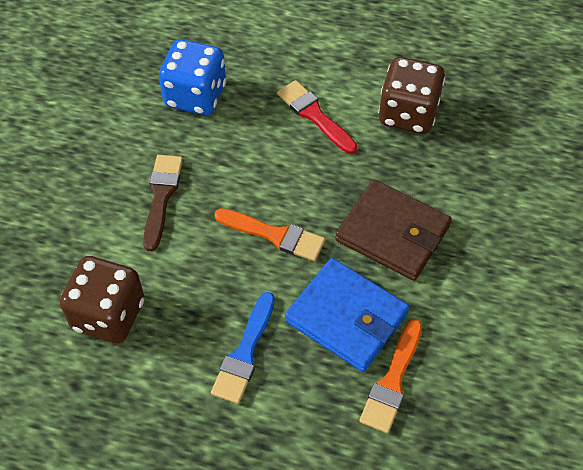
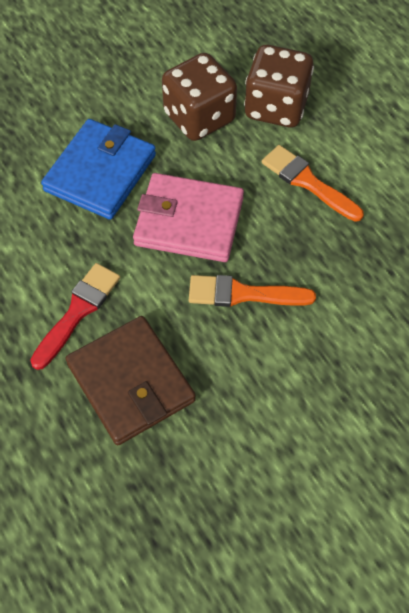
blue brush: [211,292,275,404] = 1 -> none = 0
blue dice: [159,39,226,115] = 1 -> none = 0
brown brush: [143,155,183,251] = 1 -> none = 0
pink wallet: none = 0 -> [133,173,244,262] = 1

